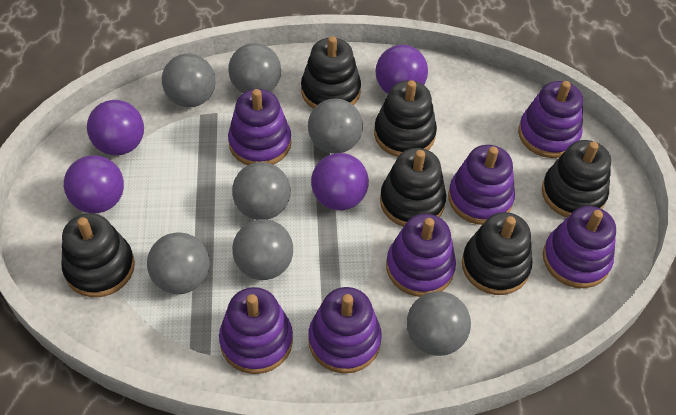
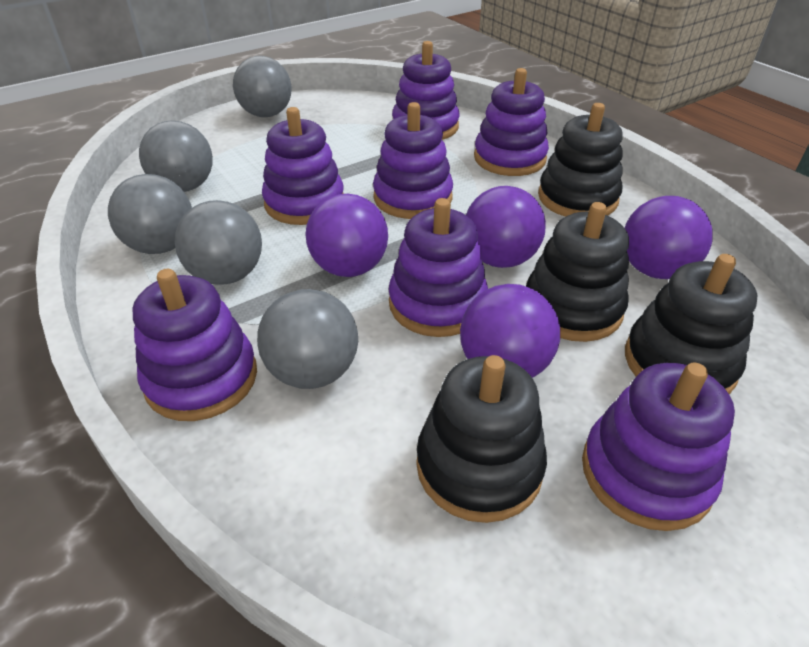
black stacking toy: [61,213,135,297] [301,36,361,109] [374,80,437,157] [380,148,446,227] [462,212,532,295] [542,140,611,218] = 6 -> [416,355,547,523] [526,202,629,342] [538,103,623,217] [625,254,757,394] = 4
grey ball: [147,232,210,294] [162,54,215,107] [228,43,281,93] [232,162,290,220] [232,219,293,280] [308,98,363,154] [407,291,471,356] = 7 -> [108,174,192,254] [139,120,213,192] [175,200,262,285] [233,56,292,117] [257,289,358,389] = 5

